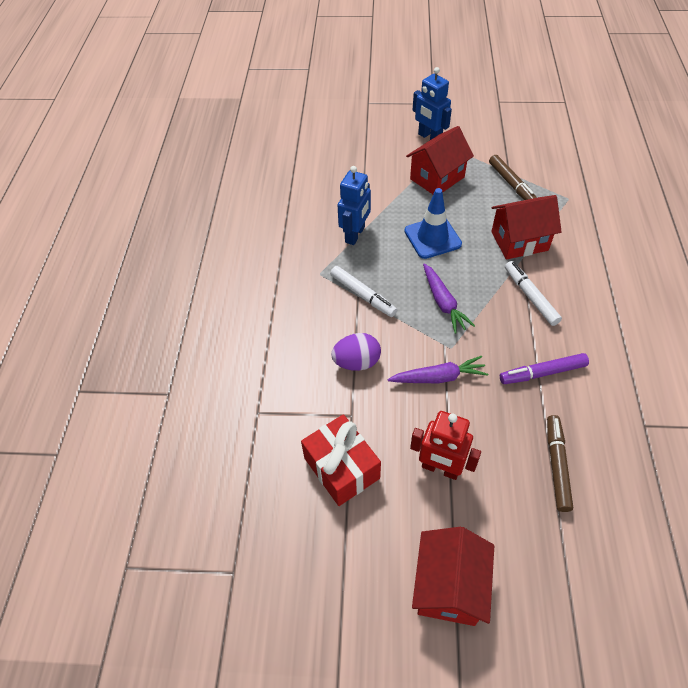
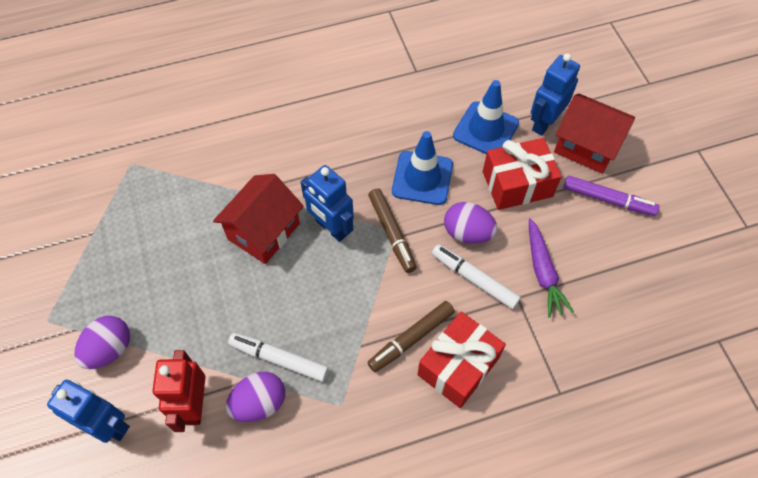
blue robot: [338,166,371,245] [413,67,452,140] = 2 -> [47,380,130,443] [301,165,354,242] [531,53,580,136] = 3
blue traffic cone: [404,188,462,259] = 1 -> [392,131,453,205] [453,80,519,154] = 2
purple carrot: [387,356,488,383] [423,263,475,334] = 2 -> [529,218,574,318] = 1
purple egg: [331,333,381,371] = 1 -> [75,316,130,369] [226,372,285,422] [444,202,498,244] = 3
red gift: [301,414,381,506] = 1 -> [417,311,506,408] [483,138,562,210] = 2
red house: [406,126,474,194] [412,527,494,626] [491,195,562,259] = 3 -> [213,174,304,264] [554,94,635,174] = 2

